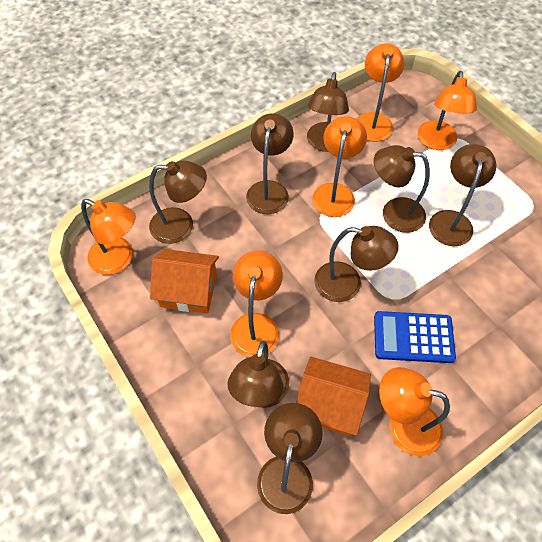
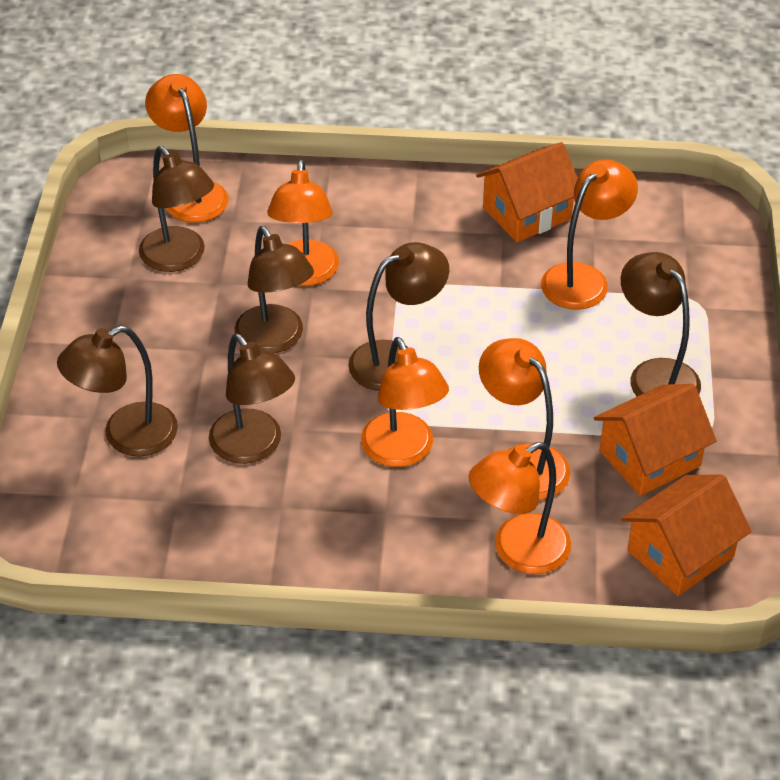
blue calculator: [374,311,456,363] = 1 -> none = 0
brown lamp: [149,161,207,244] [227,341,289,408] [246,113,294,214] [257,403,323,514] [307,72,349,152] [314,226,399,302] [374,145,430,233] [429,144,497,246] = 8 -> [57,325,178,457] [139,146,214,272] [209,334,295,464] [235,226,314,353] [348,242,449,391] [621,252,701,396] = 6
orange house: [150,249,219,314] [296,357,371,436] = 2 -> [476,142,578,242] [594,384,716,496] [621,474,752,596] = 3

